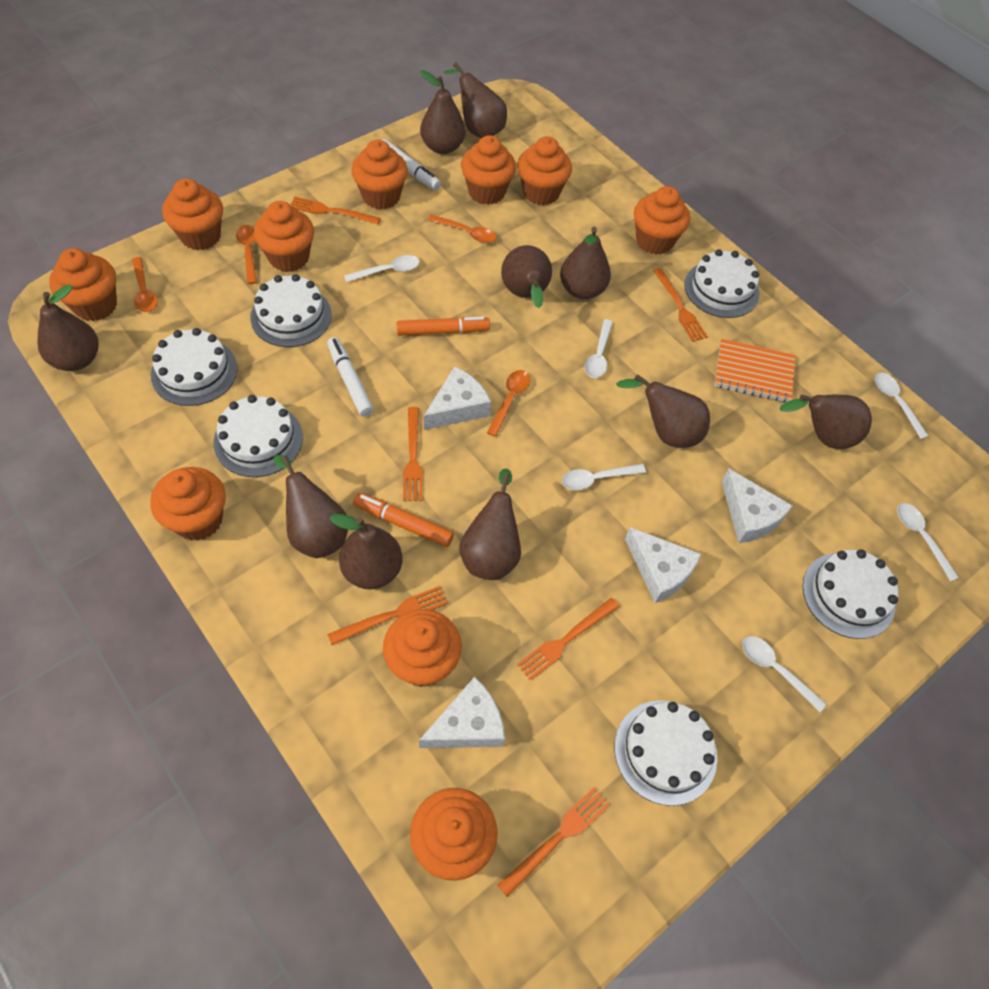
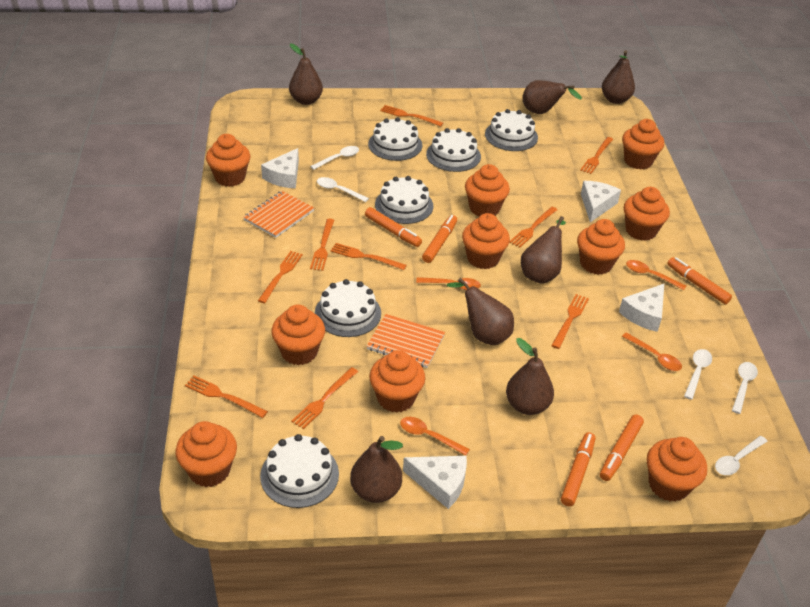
brown pear: [37,285,99,371] [274,455,348,558] [330,514,402,589] [420,70,466,154] [444,62,507,138] [459,468,521,580] [501,245,552,308] [560,227,611,299] [616,374,710,448] [779,395,872,449] = 10 -> [289,44,323,105] [350,436,403,503] [447,277,514,345] [506,338,554,415] [521,216,566,284] [523,80,582,114] [602,50,635,104] = 7
orange fork: [291,197,381,225] [327,586,448,645] [403,407,423,501] [497,787,610,897] [517,598,619,681] [653,268,708,342] = 6 -> [185,376,268,418] [258,251,303,303] [291,367,358,429] [310,219,334,271] [330,243,407,270] [380,105,443,126] [509,207,557,248] [551,294,589,349] [580,137,613,174] = 9
orange marker: [353,493,454,547] [397,317,490,336] = 2 -> [365,207,422,247] [422,215,457,263] [561,432,596,506] [600,414,644,481] [667,257,732,304] = 5
orange notebook: [714,339,796,403] = 1 -> [243,191,314,238] [367,314,445,368] = 2
white marker: [327,337,374,417] [382,139,441,190] = 2 -> none = 0
white spoon: [344,255,420,282] [562,464,646,490] [585,319,613,378] [742,636,827,712] [875,373,928,439] [897,503,959,581] = 6 -> [310,146,359,170] [317,177,369,202] [684,349,712,400] [715,436,768,475] [732,362,758,414] = 5

